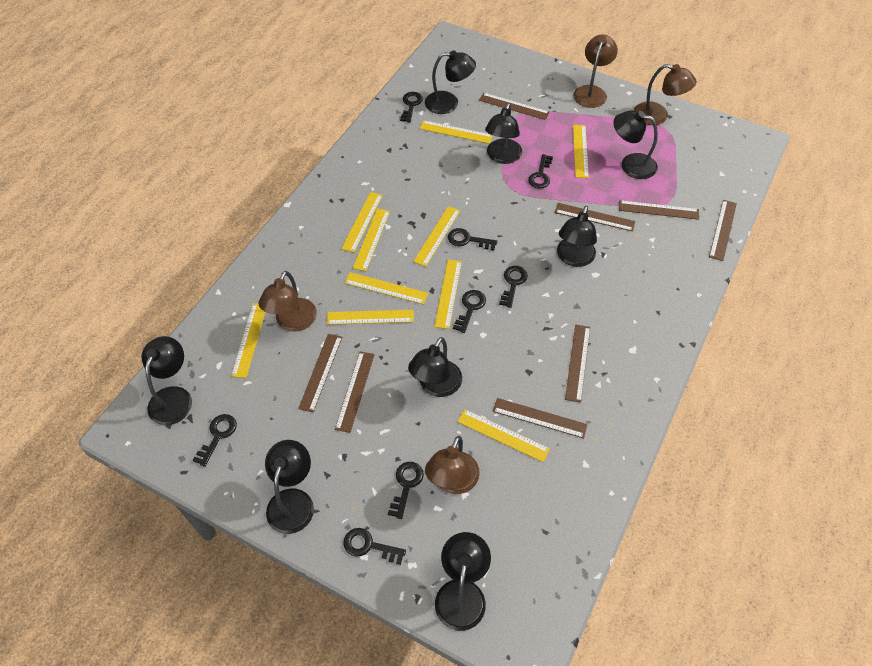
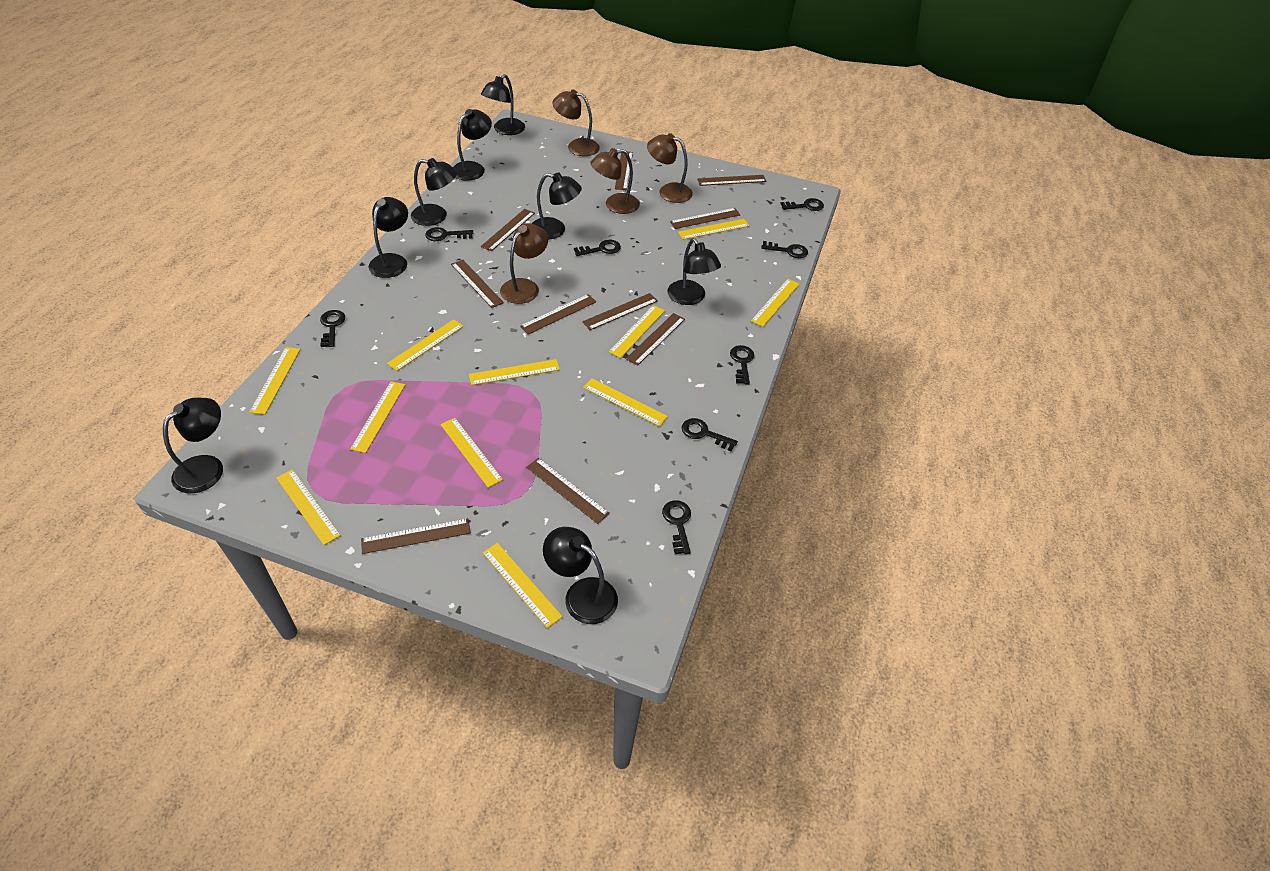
brown ruler: [298,334,342,412] [335,351,375,433] [479,93,550,120] [493,398,588,438] [555,203,635,232] [565,325,590,403] [619,200,699,220] [709,200,737,261] = 8 -> [361,518,471,554] [451,260,504,308] [481,209,535,251] [520,294,596,334] [526,458,610,524] [582,293,658,330] [615,152,633,190] [626,313,685,366] [670,208,740,229] [697,175,767,186] = 10
yellow ruler: [231,303,265,378] [327,310,414,325] [341,192,383,253] [345,272,428,305] [353,208,390,271] [413,206,460,267] [420,120,493,144] [434,260,462,329] [457,409,550,462] [573,125,589,178] = 10 -> [249,347,301,415] [277,469,341,545] [350,381,405,453] [387,319,464,371] [440,418,503,488] [469,359,560,385] [482,543,563,628] [583,378,668,427] [609,305,665,358] [678,219,750,240] [751,279,800,327] = 11

